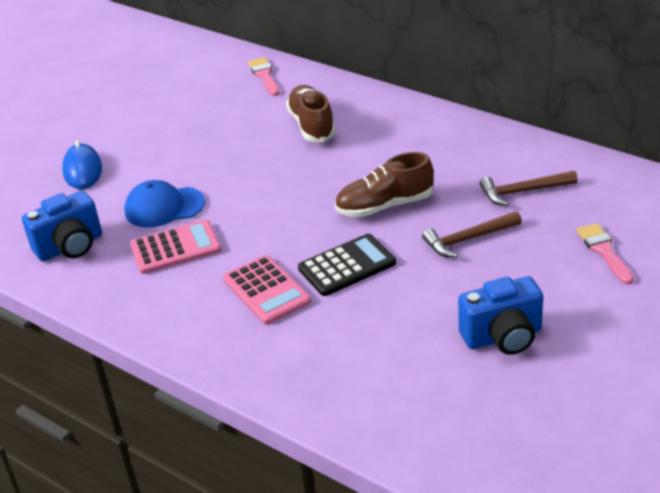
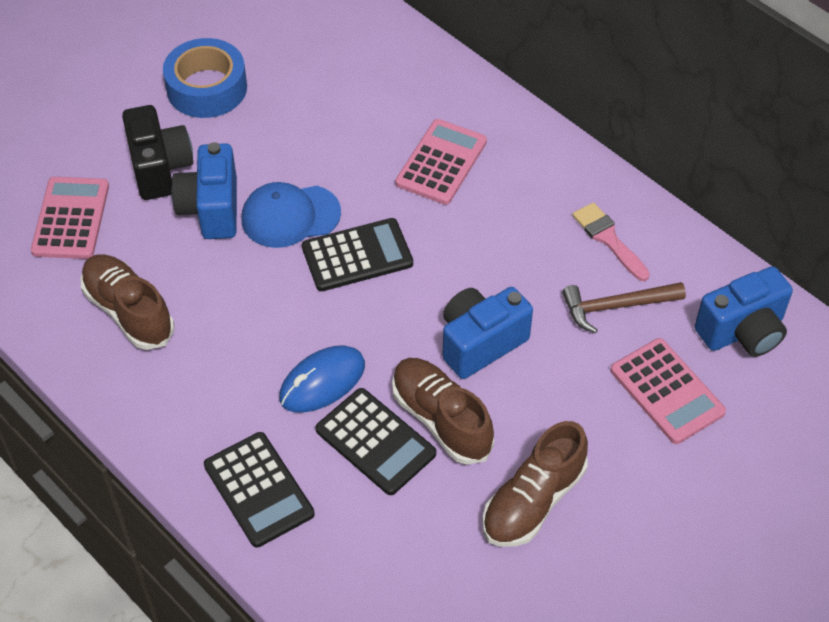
black calculator: [298,234,396,296] = 1 -> [204,432,315,548] [302,218,413,291] [316,388,436,495] = 3
black camera: none = 0 -> [122,105,193,200] = 1
blue camera: [22,191,102,261] [458,276,543,355] = 2 -> [171,142,237,239] [442,287,533,379] [695,266,793,357] = 3
blue tape: none = 0 -> [163,38,247,118] = 1
brown hammer: [422,211,522,258] [479,171,578,206] = 2 -> [562,282,686,333] = 1
brown shoe: [286,85,336,142] [335,152,434,217] = 2 -> [81,255,174,350] [392,358,494,465] [483,421,588,547] = 3
pink brush: [248,57,279,96] [576,223,634,285] = 2 -> [572,202,650,281] = 1
pink calculator: [130,220,221,274] [223,255,311,325] = 2 -> [31,177,109,259] [395,119,487,205] [611,338,726,444] = 3

